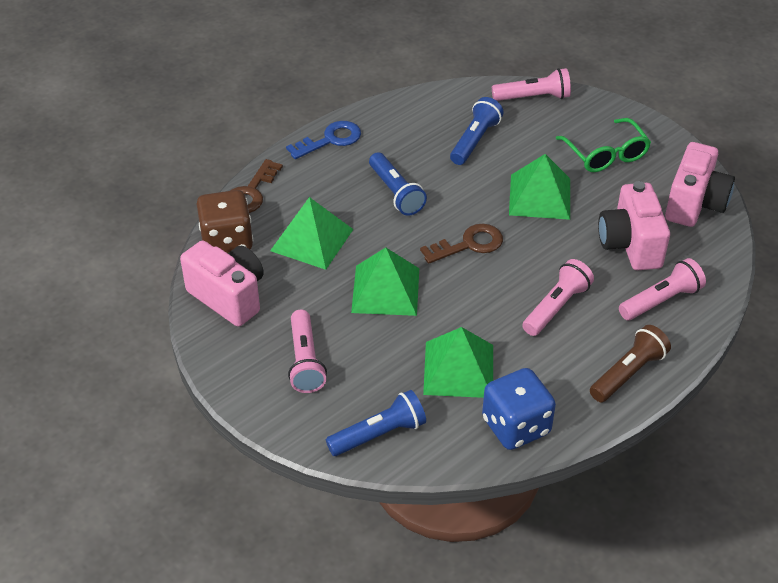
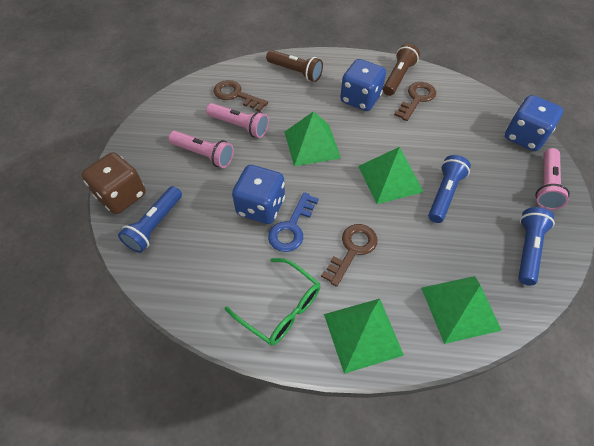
blue dice: [482,368,556,450] = 1 -> [232,165,285,224] [340,59,386,111] [505,95,563,151] = 3
brown flashlight: [590,325,671,402] = 1 -> [266,50,323,82] [383,44,420,96] = 2
brown key: [230,159,283,213] [420,223,503,264] = 2 -> [214,80,268,111] [321,224,378,287] [394,82,436,121] = 3
pink camera: [180,241,264,327] [598,181,670,270] [665,142,735,227] = 3 -> none = 0
pink flashlight: [288,310,327,393] [492,68,571,101] [522,259,594,336] [619,258,706,320] = 4 -> [169,131,234,168] [206,103,269,138] [535,148,570,210] = 3

